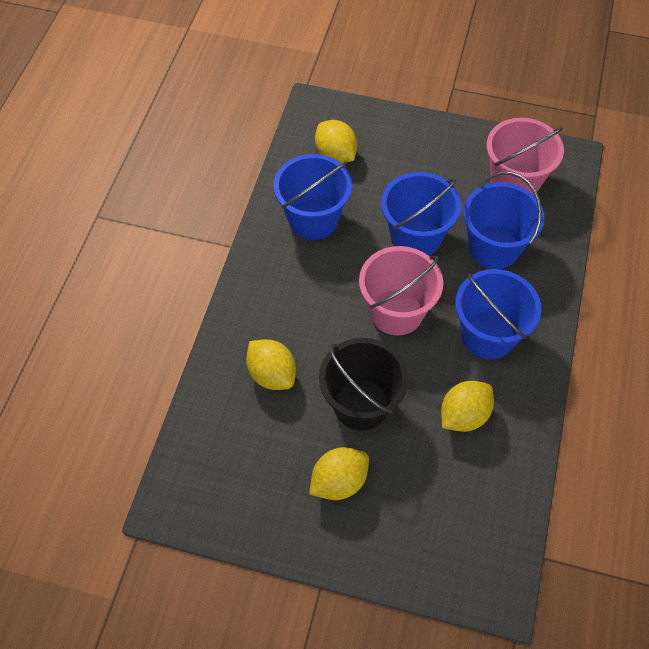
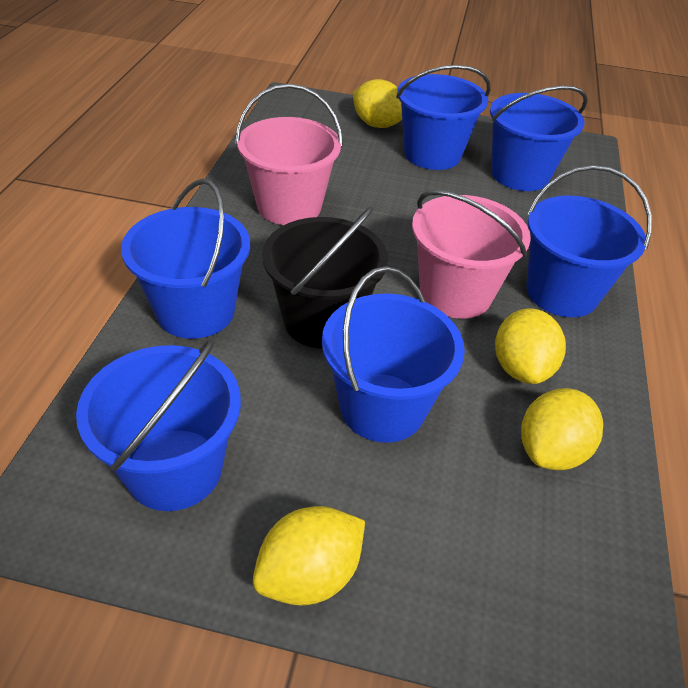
blue bucket: [274,154,352,240] [381,172,461,256] [455,269,541,359] [463,172,544,269] = 4 -> [76,339,241,511] [121,179,250,339] [322,266,465,443] [396,65,490,170] [490,85,588,191] [526,165,652,317] = 6

